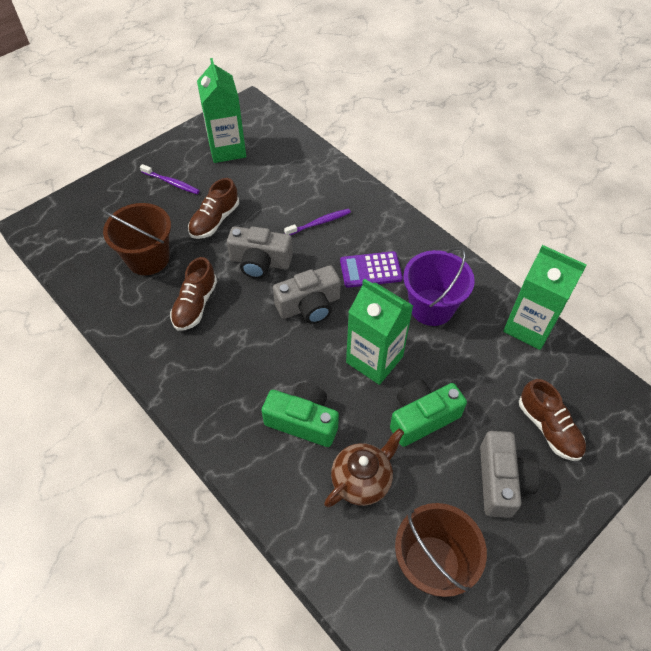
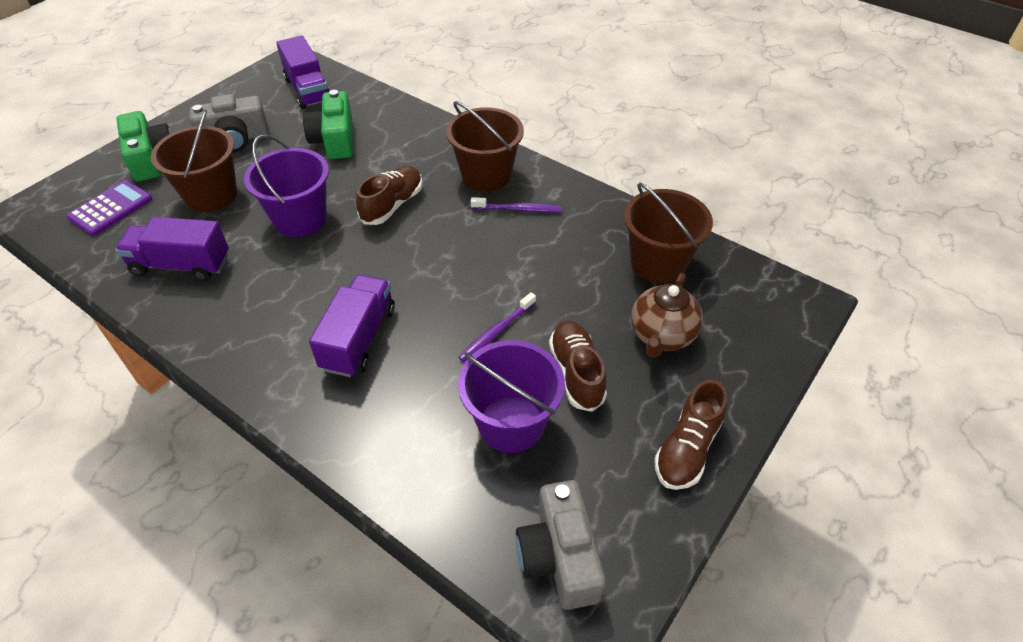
brown bucket: [103,203,171,275] [395,503,487,597] = 2 -> [151,110,237,212] [446,101,524,191] [624,183,713,283] = 3
green carton: [197,58,246,163] [346,279,414,385] [503,245,587,350] = 3 -> none = 0
grey camera: [227,226,293,279] [273,265,341,324] [480,431,540,518] = 3 -> [189,94,269,152] [516,480,606,610] = 2
purple bucket: [403,247,475,326] = 1 -> [244,134,329,237] [458,340,565,453] = 2
purple truck: none = 0 -> [115,217,229,281] [276,36,330,109] [309,275,395,377] = 3

